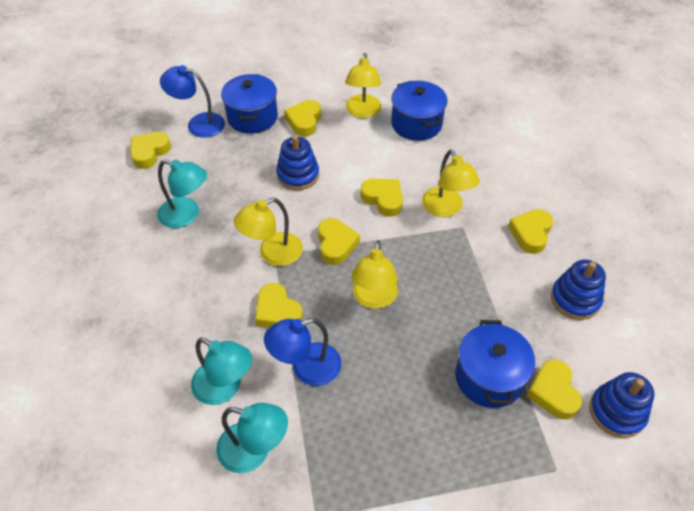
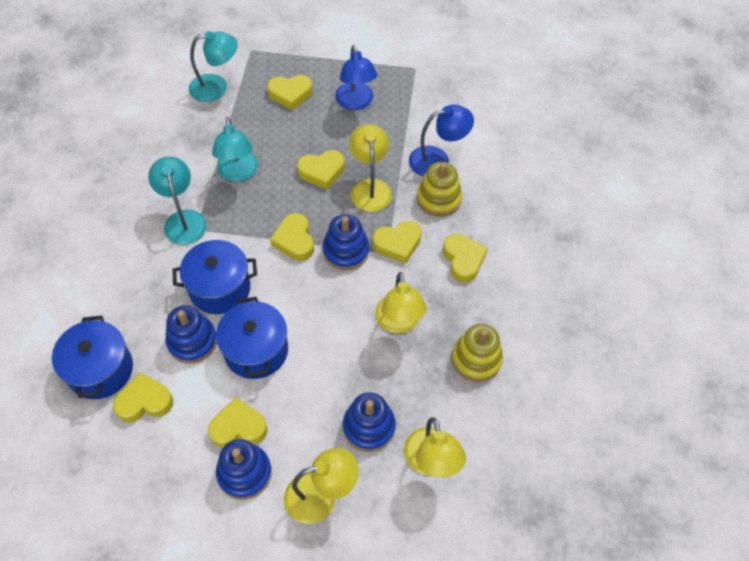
blue stacking toy: [276,135,319,190] [551,260,606,320] [589,372,655,438] = 3 -> [165,305,217,364] [216,439,272,500] [323,214,369,271] [343,392,396,452] = 4
yellow stacking toy: none = 0 -> [417,162,462,217] [452,324,503,382] = 2

